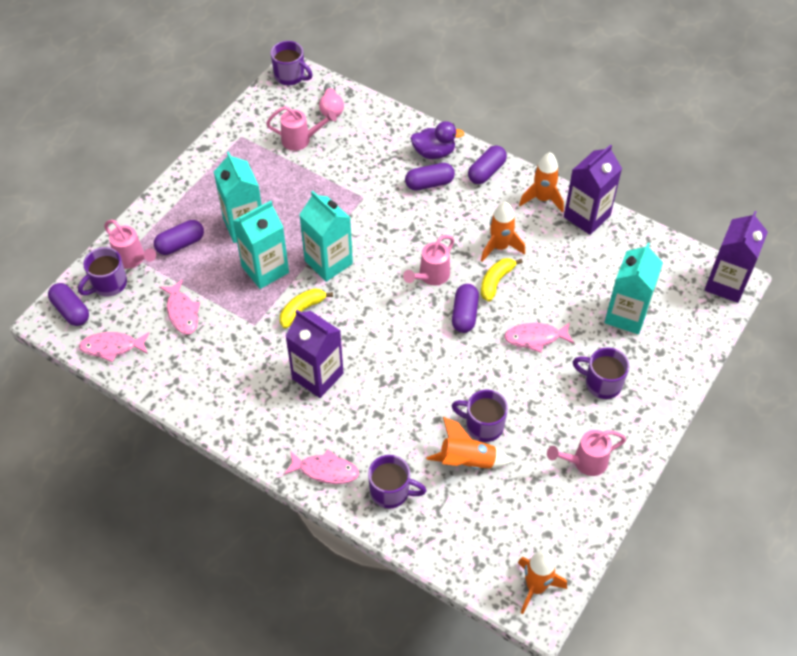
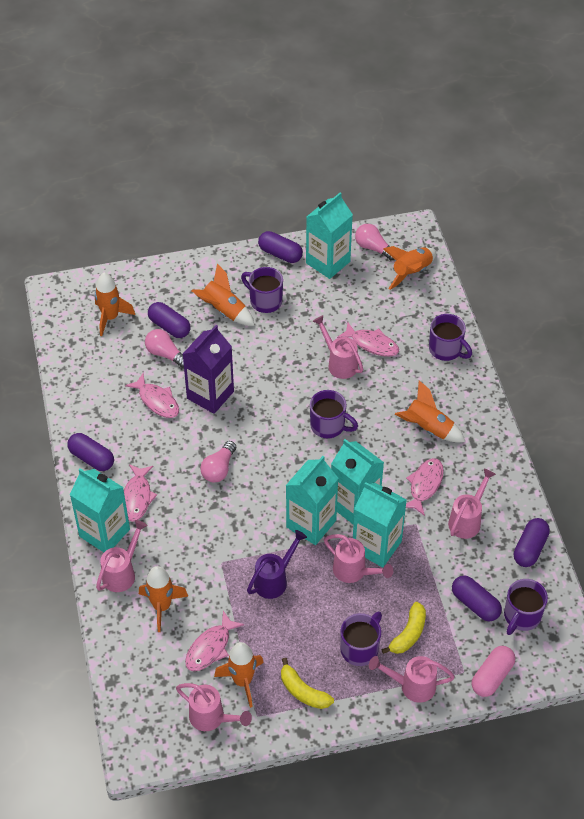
orange rocket: [426,417,512,469] [481,202,525,262] [518,551,567,614] [519,152,564,213] = 4 -> [95,273,135,336] [139,566,189,632] [191,263,255,326] [214,642,264,708] [383,246,436,290] [395,380,465,442] = 6
pink capsule: none = 0 -> [472,646,515,697] = 1
pink fish: [79,332,149,362] [159,279,200,335] [284,449,359,484] [504,322,574,353] = 4 -> [124,464,157,522] [125,374,179,418] [185,611,244,671] [337,322,399,357] [406,458,444,516] = 5
pink light bulb: [319,83,344,117] = 1 -> [145,329,184,368] [200,441,236,483] [355,224,395,260] = 3
pink watering can: [104,220,156,269] [266,106,337,151] [403,235,454,286] [547,430,626,476] = 4 -> [96,520,148,592] [176,683,252,731] [313,315,363,379] [324,534,393,583] [369,656,455,703] [448,468,496,539] = 6
purple carton: [285,310,344,398] [564,144,622,235] [705,211,768,303] = 3 -> [183,325,234,414] = 1
purple duck: [410,121,464,159] = 1 -> none = 0
purple watering can: none = 0 -> [247,530,307,599] = 1
turquoise carton: [214,151,262,243] [233,201,289,289] [299,191,353,282] [604,243,663,334] = 4 -> [70,468,130,552] [286,456,339,545] [306,192,353,279] [331,439,384,524] [353,482,407,567] = 5

